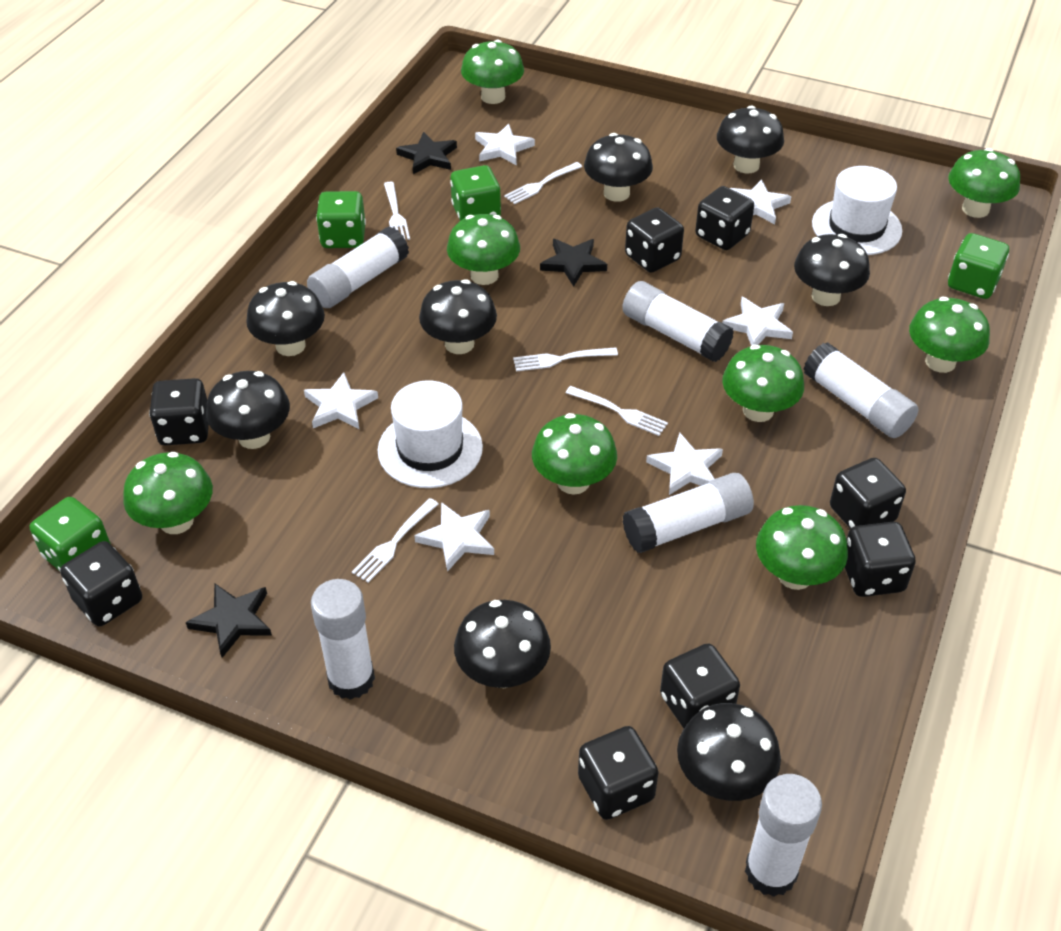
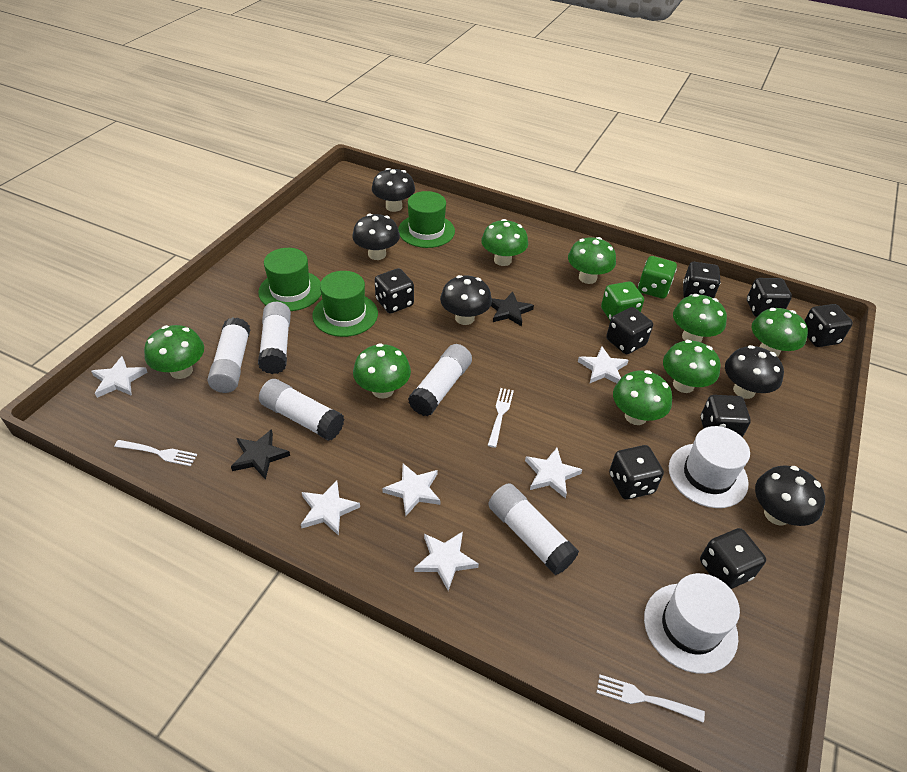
black mushroom: [206,371,290,449] [246,281,325,356] [419,279,497,354] [454,600,551,688] [584,133,653,202] [677,703,781,801] [717,105,784,174] [794,234,870,306] = 8 -> [352,214,400,260] [372,168,415,212] [440,275,492,325] [725,345,784,399] [755,466,825,526] = 5
black star: [186,583,272,658] [396,132,457,174] [540,239,607,286] = 3 -> [231,429,290,480] [491,292,534,326] = 2
green dice: [30,497,110,571] [316,191,366,248] [450,165,501,221] [948,233,1009,299] = 4 -> [601,281,644,320] [638,256,677,299] = 2
green hat: none = 0 -> [258,248,321,311] [312,271,378,337] [398,191,455,248] = 3
white fork: [352,498,438,583] [384,182,410,240] [504,162,582,204] [513,347,618,371] [566,386,668,436] = 5 -> [114,440,197,466] [488,388,514,448] [597,675,705,723] = 3
white glue stick: [307,226,409,308] [311,579,375,700] [622,281,734,362] [622,473,754,553] [745,774,822,897] [804,342,919,438] = 6 -> [207,317,250,393] [258,302,291,374] [259,379,344,441] [408,344,472,416] [488,483,579,575] = 5

